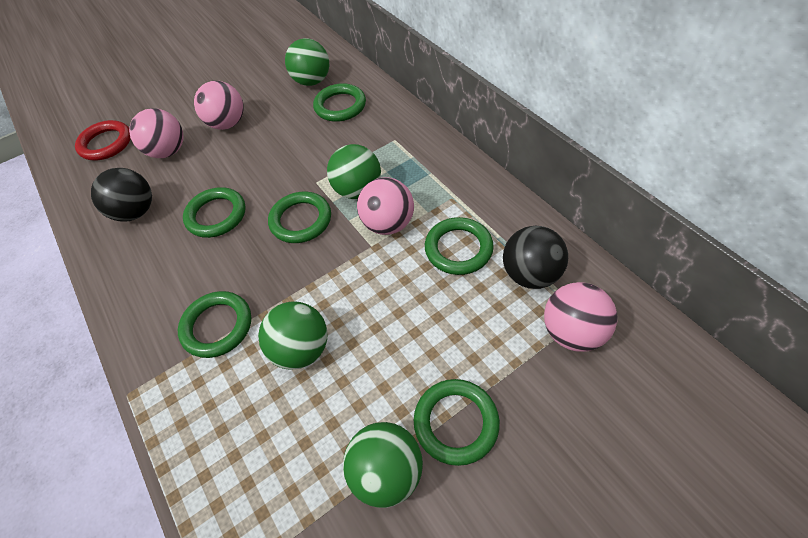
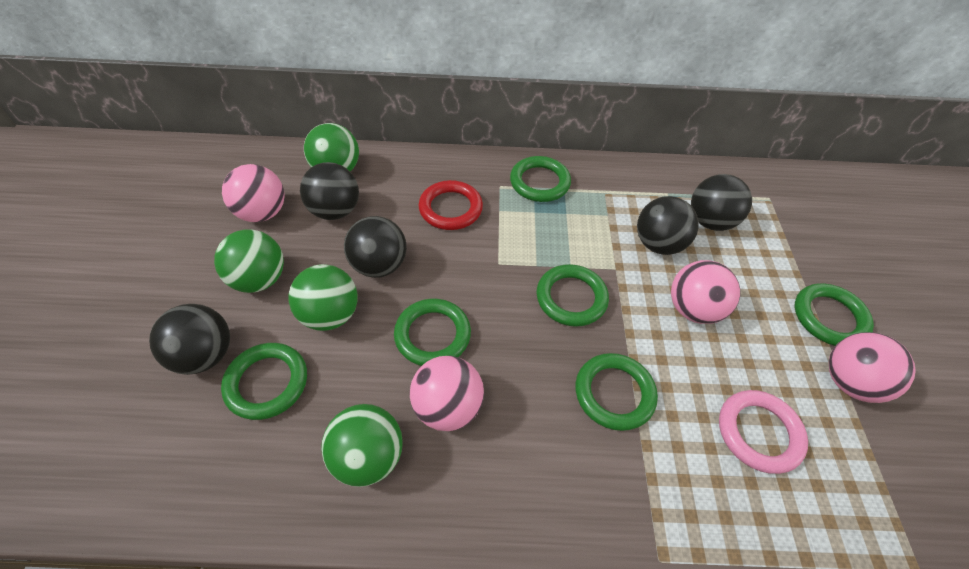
black ball: [91,168,152,221] [503,225,568,289] = 2 -> [149,304,230,375] [300,162,359,220] [344,216,407,278] [637,196,699,255] [691,174,752,231] = 5
pink ring: none = 0 -> [719,390,808,474] = 1

